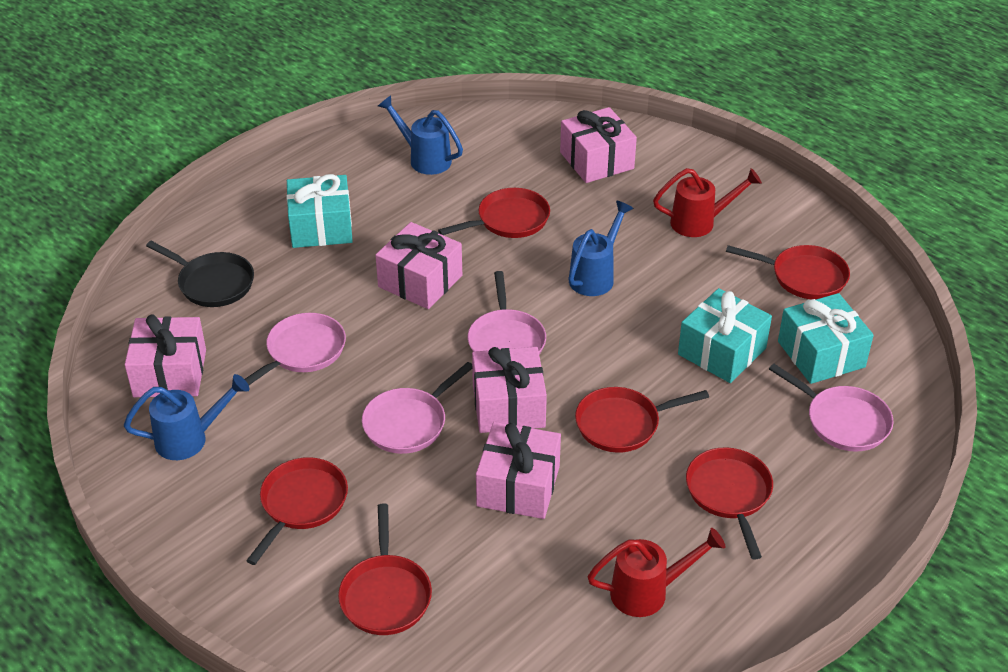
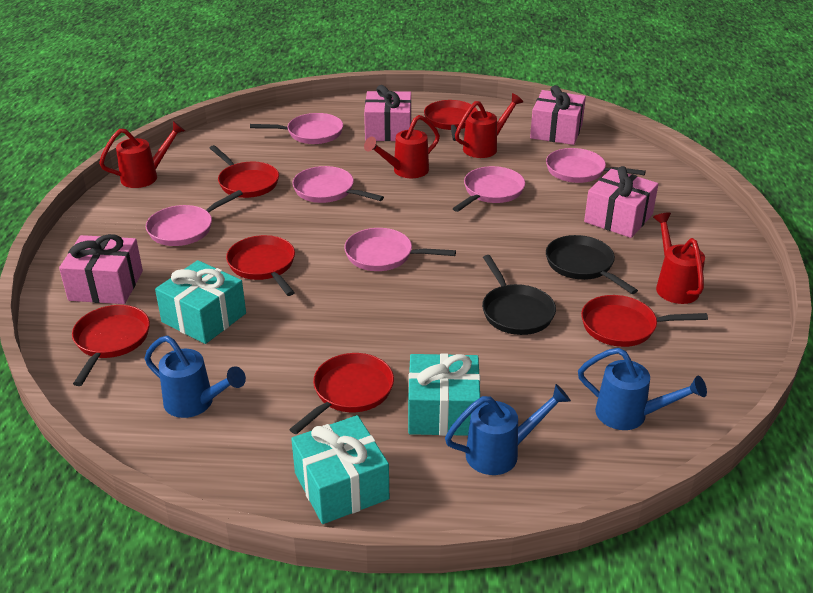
black pan: [146,241,254,307] = 1 -> [482,255,556,335] [546,235,638,294] = 2
pink gift: [125,315,206,397] [376,222,462,309] [472,347,547,433] [476,422,561,519] [560,107,637,183] = 5 -> [59,234,143,304] [364,85,411,141] [530,85,586,145] [584,166,658,238] = 4
pink pan: [245,313,346,385] [362,362,472,454] [468,271,546,355] [769,364,894,452] = 4 -> [146,190,243,246] [250,113,343,144] [292,166,384,203] [344,228,456,271] [453,166,525,212] [546,148,646,183] = 6
red watering can: [587,528,726,617] [653,168,762,237] = 2 -> [99,121,185,188] [364,115,440,178] [455,93,523,158] [653,212,705,304] = 4

